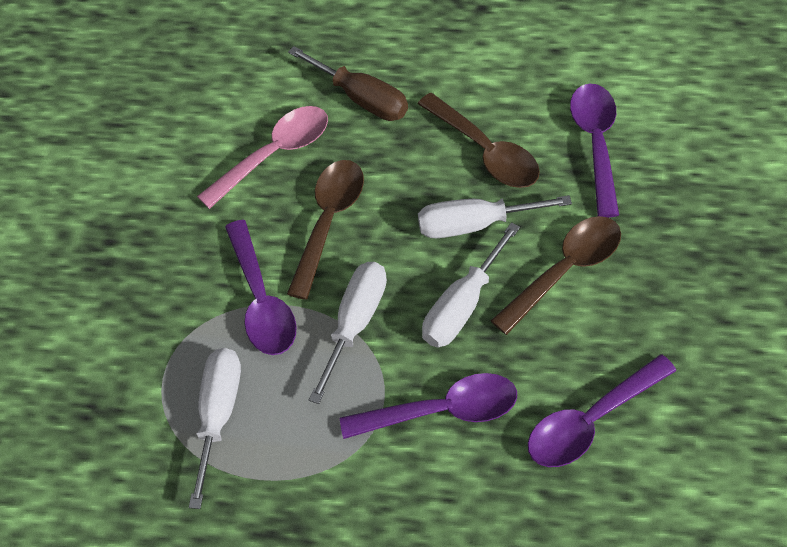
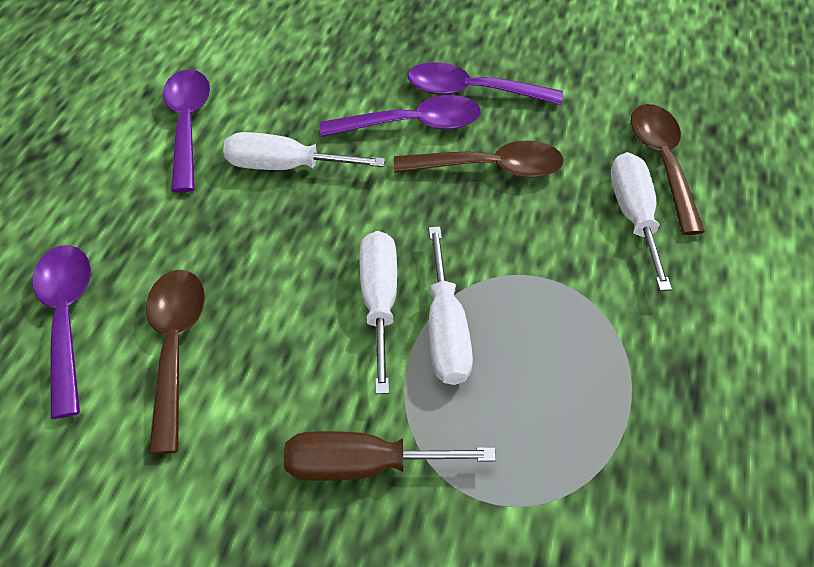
pink spoon: [197,106,328,209] = 1 -> none = 0

